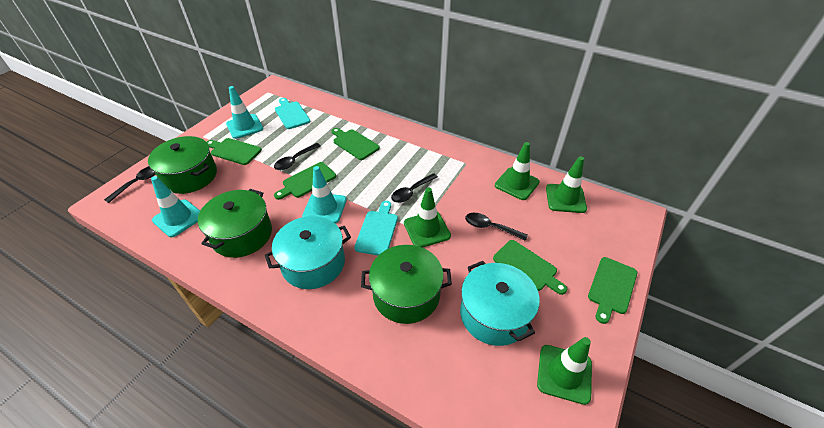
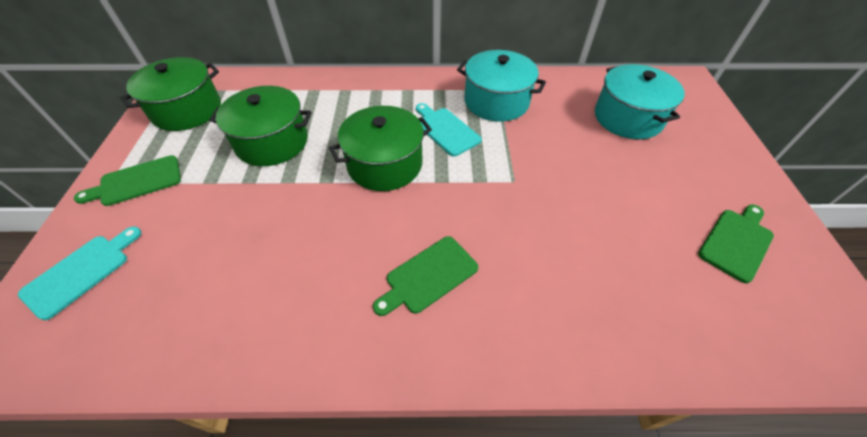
black spoon: [104,166,156,203] [274,143,321,170] [391,173,438,203] [465,213,528,241] = 4 -> none = 0
green cutting board: [207,138,262,165] [274,162,336,200] [331,128,380,160] [493,240,567,295] [588,257,637,324] = 5 -> [74,155,181,206] [373,236,478,316] [698,204,774,283] = 3
green traffic cone: [404,187,451,248] [495,142,540,200] [537,337,592,405] [546,156,587,213] = 4 -> none = 0
turquoise traffic cone: [151,176,200,237] [226,86,263,139] [302,166,347,224] = 3 -> none = 0

